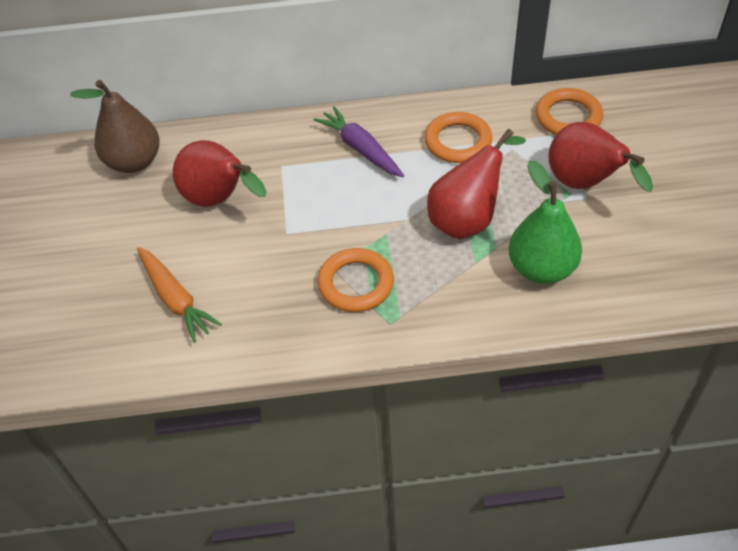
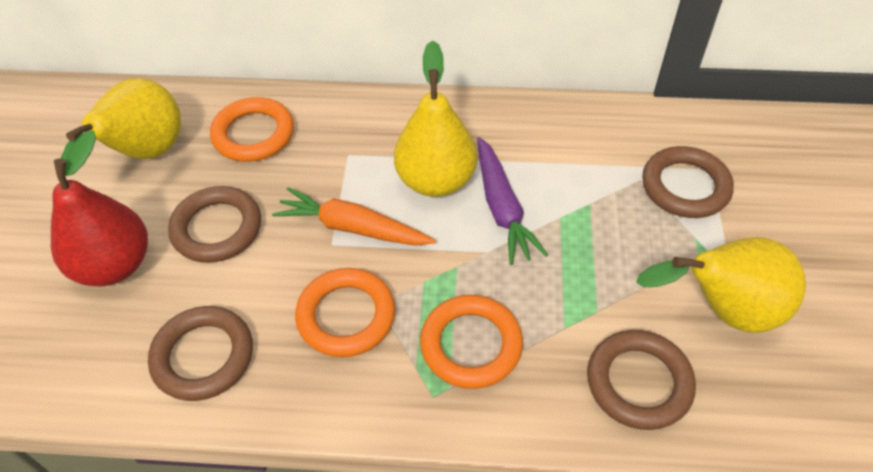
brown pear: [70,80,160,173] = 1 -> none = 0
brown ring: none = 0 -> [148,306,253,401] [168,186,261,263] [587,330,696,430] [642,146,734,218] = 4
green pear: [508,160,582,284] = 1 -> none = 0
red pear: [173,140,267,207] [427,129,526,239] [548,122,653,192] = 3 -> [51,130,148,286] = 1
yellow pear: none = 0 -> [61,78,181,160] [394,40,477,197] [636,237,806,333] = 3

